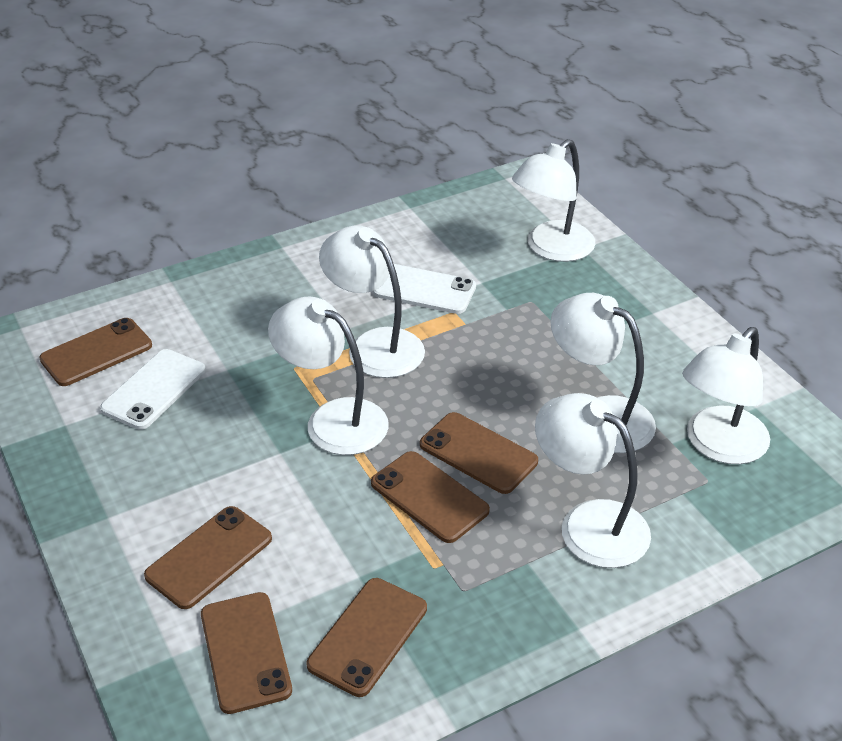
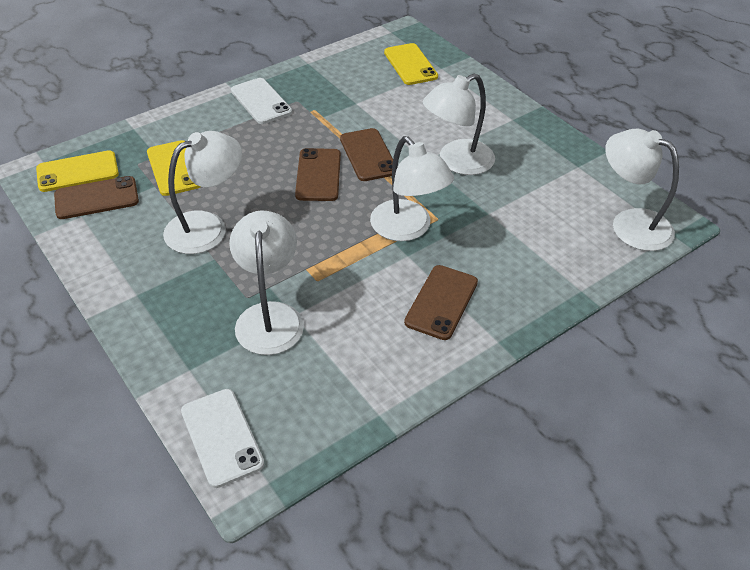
brown phone: [39,318,152,386] [144,506,272,609] [201,592,292,714] [307,578,427,697] [371,451,490,543] [420,412,538,494] = 6 -> [54,176,139,219] [295,148,341,201] [340,128,393,181] [404,265,478,340] = 4
white lamp: [268,296,389,455] [319,225,425,378] [512,139,595,262] [535,393,651,568] [551,293,656,453] [682,327,770,464] = 6 -> [163,131,242,254] [229,210,304,355] [370,136,454,241] [423,74,495,175] [605,129,679,251] = 5
yellow phone: none = 0 -> [36,150,119,192] [147,140,200,196] [384,43,438,85] = 3

